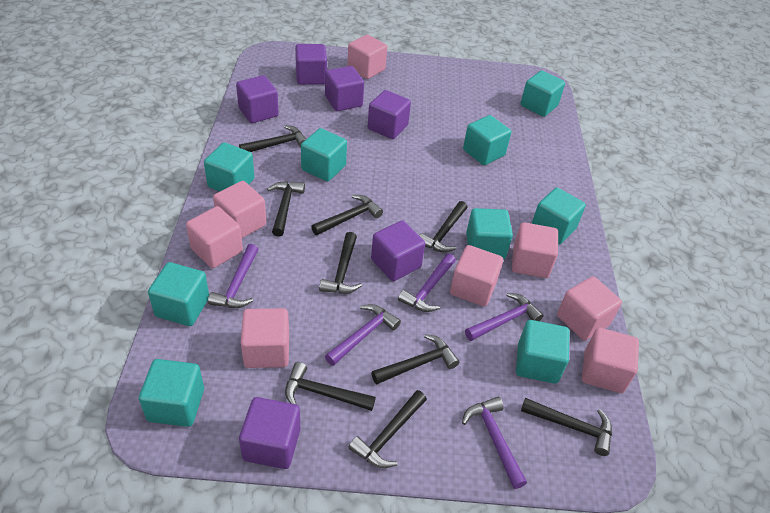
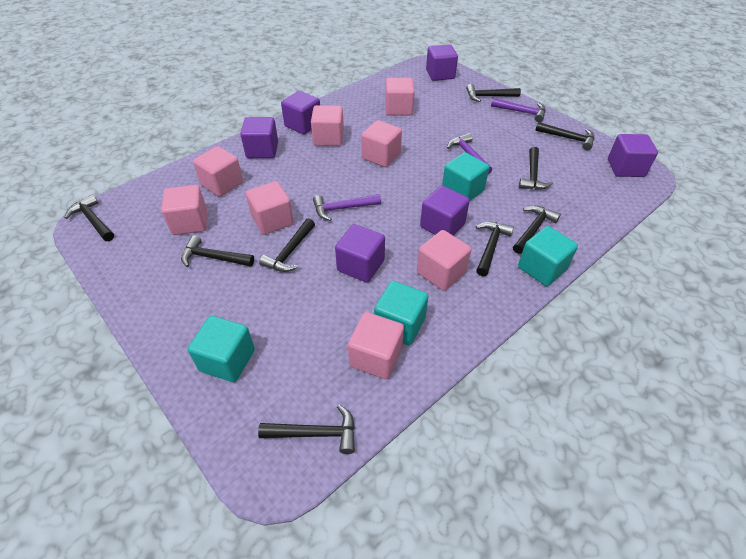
purple hammer: [208,244,259,308] [325,304,401,366] [398,254,456,312] [462,397,527,489] [465,293,543,341] = 5 -> [313,194,381,221] [447,133,492,174] [491,98,546,122] = 3
turquoise cube: [139,359,204,427] [148,262,209,326] [204,142,254,191] [301,128,347,182] [463,115,511,165] [466,208,513,260] [516,320,569,384] [521,70,565,117] [532,187,586,244] = 9 -> [188,316,255,382] [374,281,429,345] [442,152,489,201] [518,226,578,286] = 4

